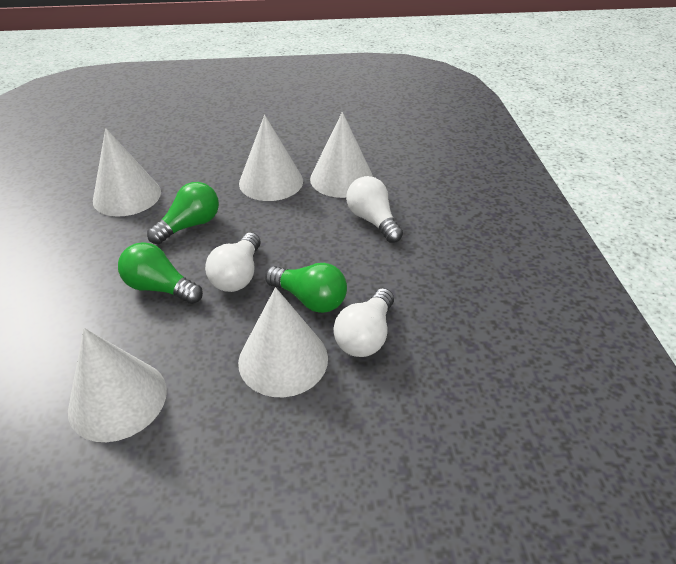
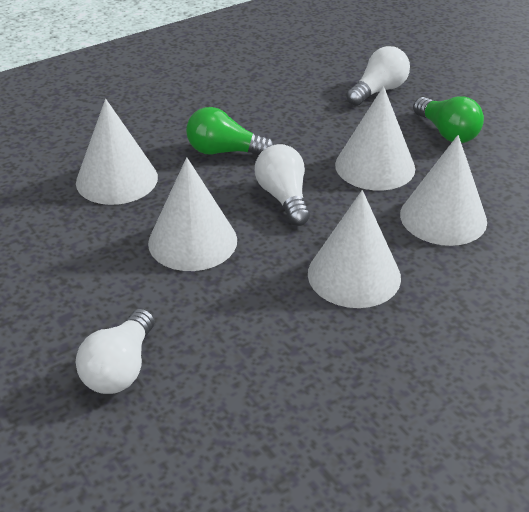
green light bulb: [118,242,203,304] [147,182,219,244] [265,263,347,313] = 3 -> [186,107,274,156] [413,96,484,143] = 2

